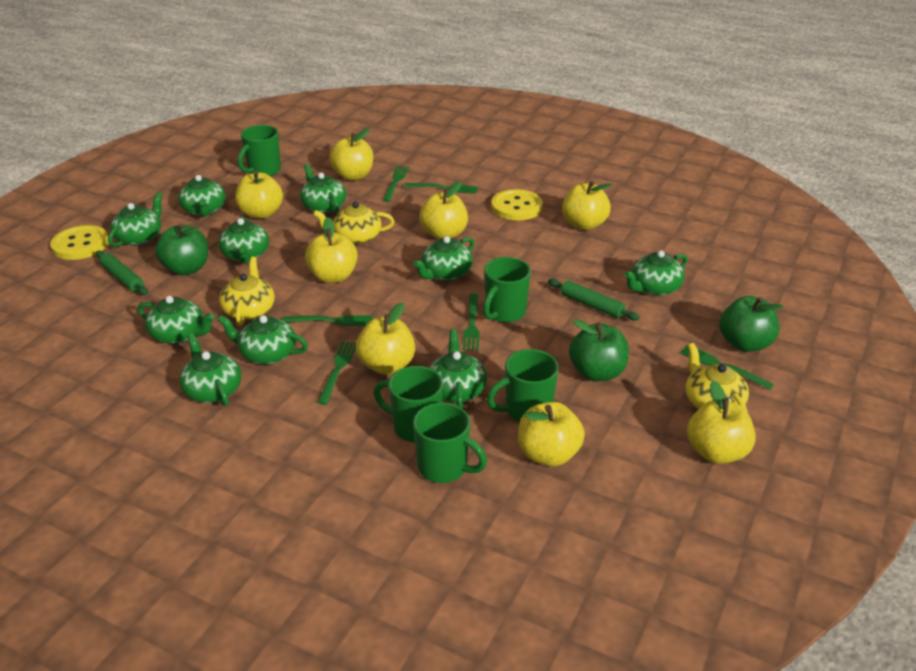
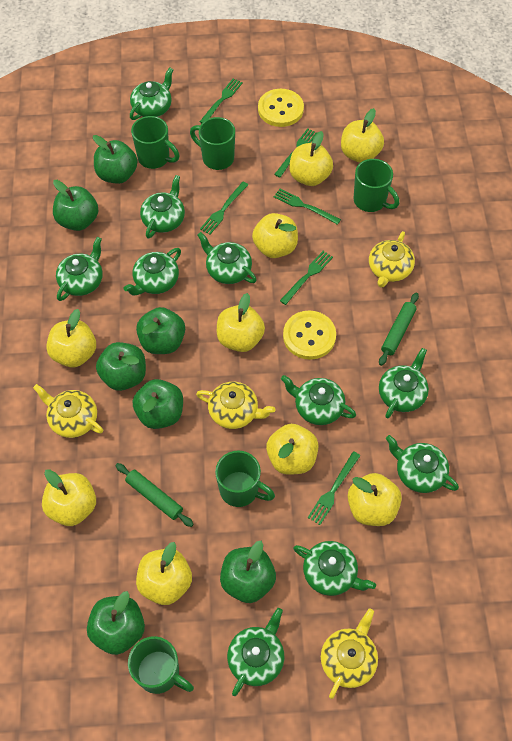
green apple: [155,223,208,275] [569,319,629,381] [719,296,784,352] = 3 -> [53,180,98,231] [87,591,145,655] [93,135,138,184] [96,342,146,391] [133,379,183,429] [136,307,185,354] [220,541,276,603] = 7
yellow apple: [235,171,283,219] [305,217,358,283] [330,128,374,180] [356,303,415,375] [419,181,468,239] [518,402,585,467] [562,181,612,230] [687,381,756,464] = 8 -> [42,469,96,526] [46,309,96,367] [136,542,192,605] [217,293,265,352] [252,213,298,258] [266,424,319,475] [289,131,333,186] [341,108,384,163] [348,473,402,526] = 9
yellow teapot: [219,257,275,325] [313,202,395,244] [686,343,749,412] = 3 -> [33,384,103,438] [196,382,275,429] [321,608,378,699] [369,231,415,288] = 4

